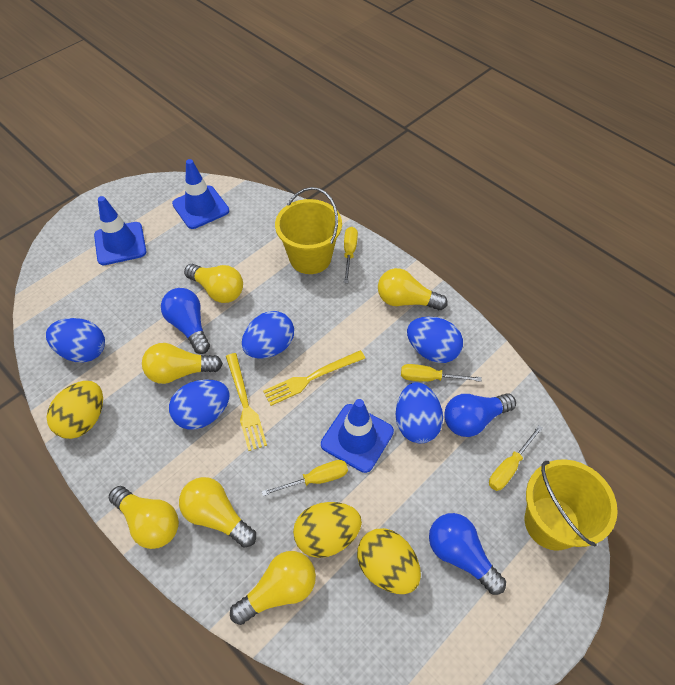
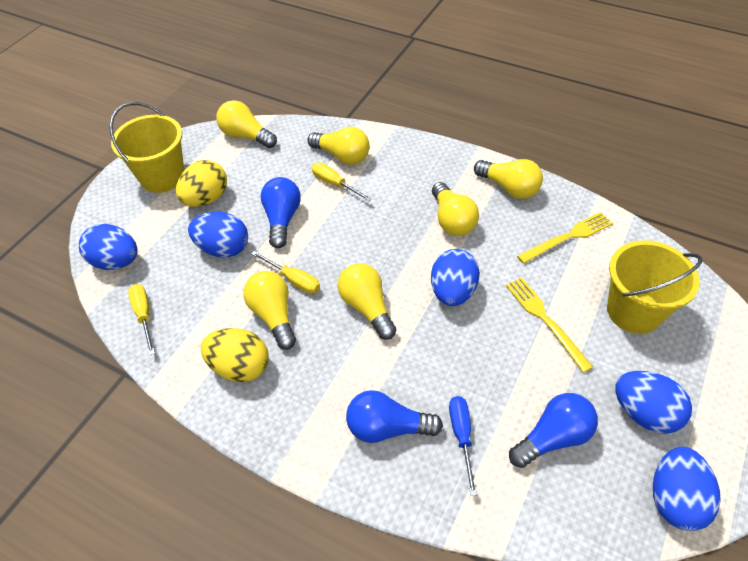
blue screwdriver: none = 0 -> [449,396,477,496] = 1
blue traffic cone: [94,196,146,265] [172,159,229,229] [321,399,394,473] = 3 -> none = 0
yellow egg: [46,381,103,439] [293,502,362,558] [357,528,421,594] = 3 -> [176,160,227,207] [201,328,269,382] = 2
yellow screwdriver: [261,460,348,496] [344,227,358,283] [401,364,482,382] [489,425,543,491] = 4 -> [128,284,155,355] [251,251,320,294] [312,163,372,201] = 3

